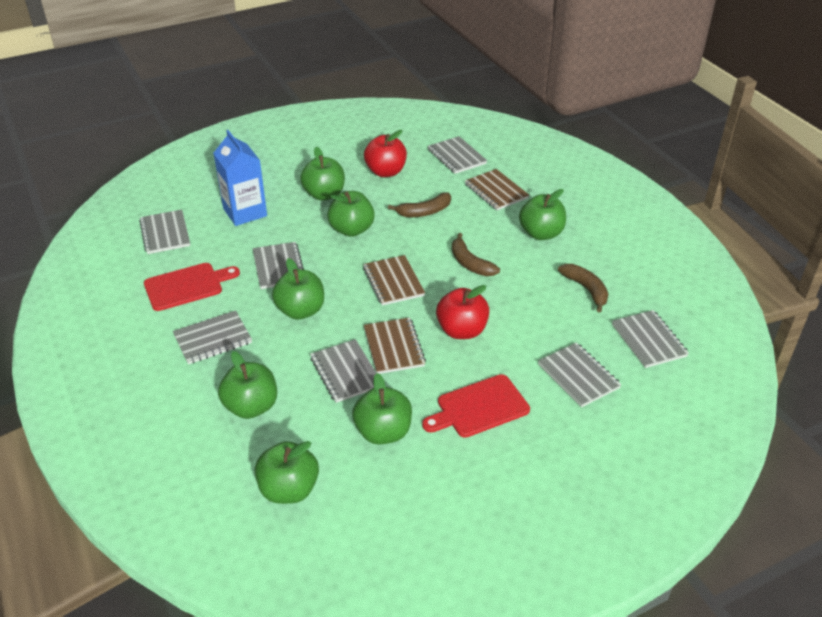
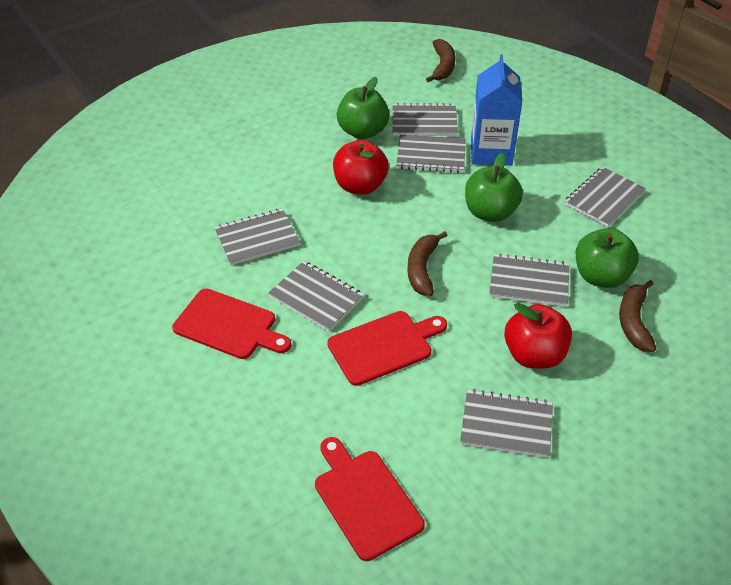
brown notebook: [363,255,425,306] [364,318,426,374] [465,169,529,210] = 3 -> none = 0
green apple: [218,351,277,419] [255,441,319,504] [272,258,324,319] [300,147,345,201] [327,191,375,237] [352,373,412,445] [519,189,566,240] = 7 -> [337,77,389,139] [465,153,523,222] [576,228,639,288] = 3
red cutting board: [144,263,240,311] [422,374,530,438] = 2 -> [172,289,291,359] [315,437,425,561] [327,311,447,386] = 3

